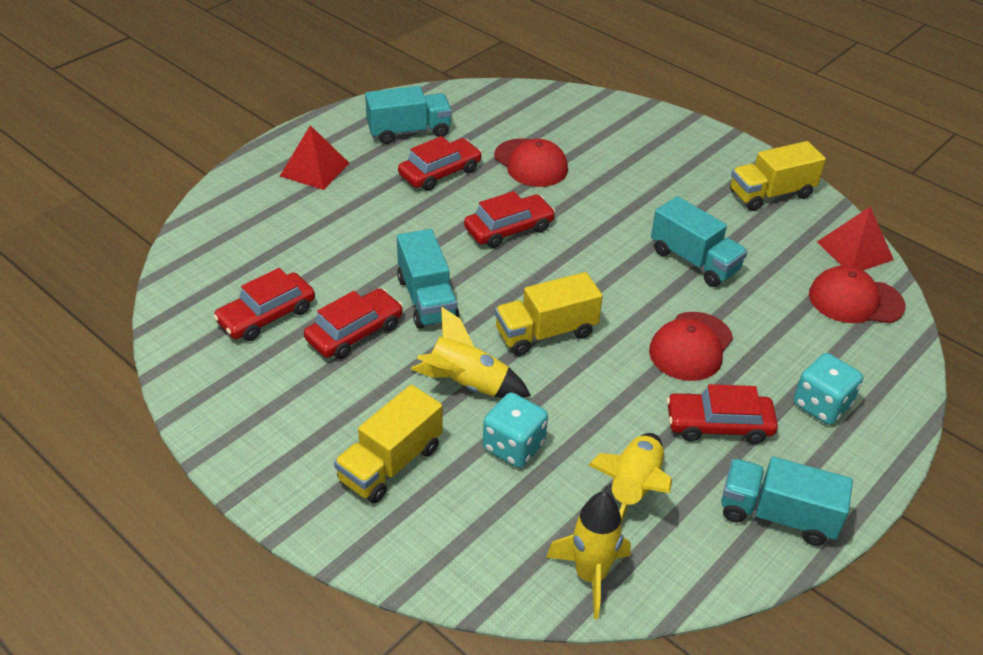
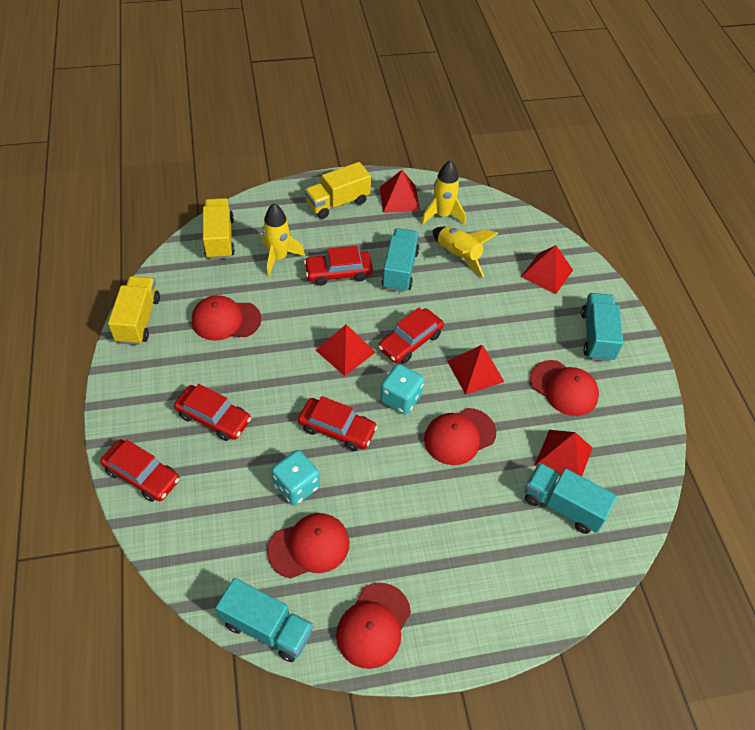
red cap: [494,139,568,187] [649,312,733,381] [809,266,906,323] = 3 -> [192,295,261,341] [267,513,350,579] [336,583,411,669] [424,408,496,465] [530,360,599,416] = 5
red pyramid: [280,125,349,190] [817,207,894,270] = 2 -> [316,324,376,376] [380,170,420,213] [447,345,504,395] [521,245,573,294] [535,430,593,476] = 5

